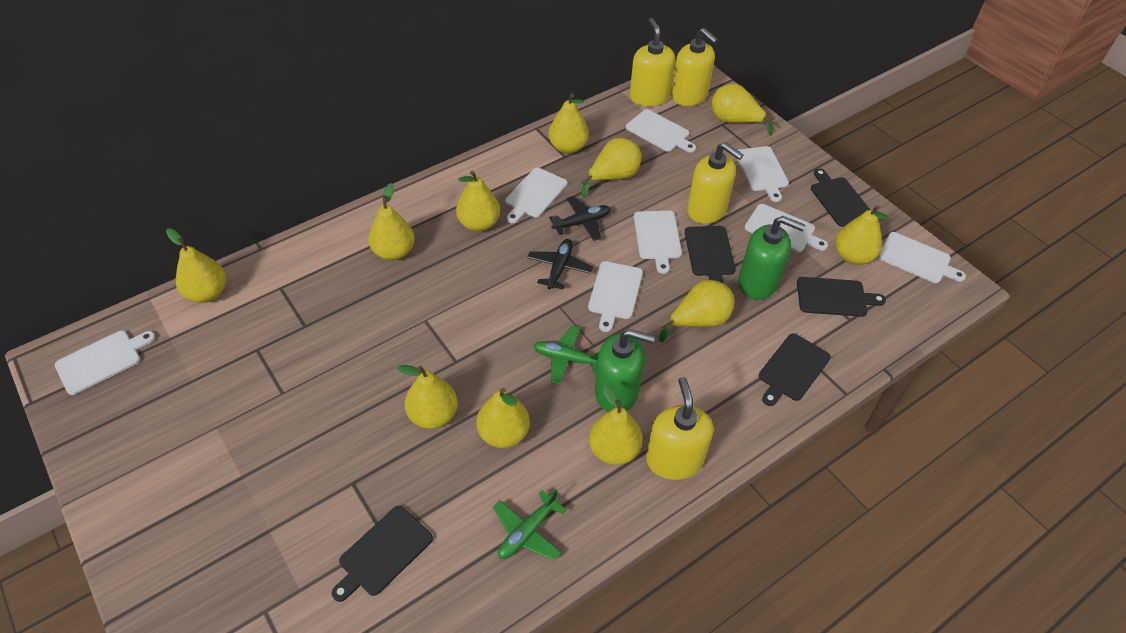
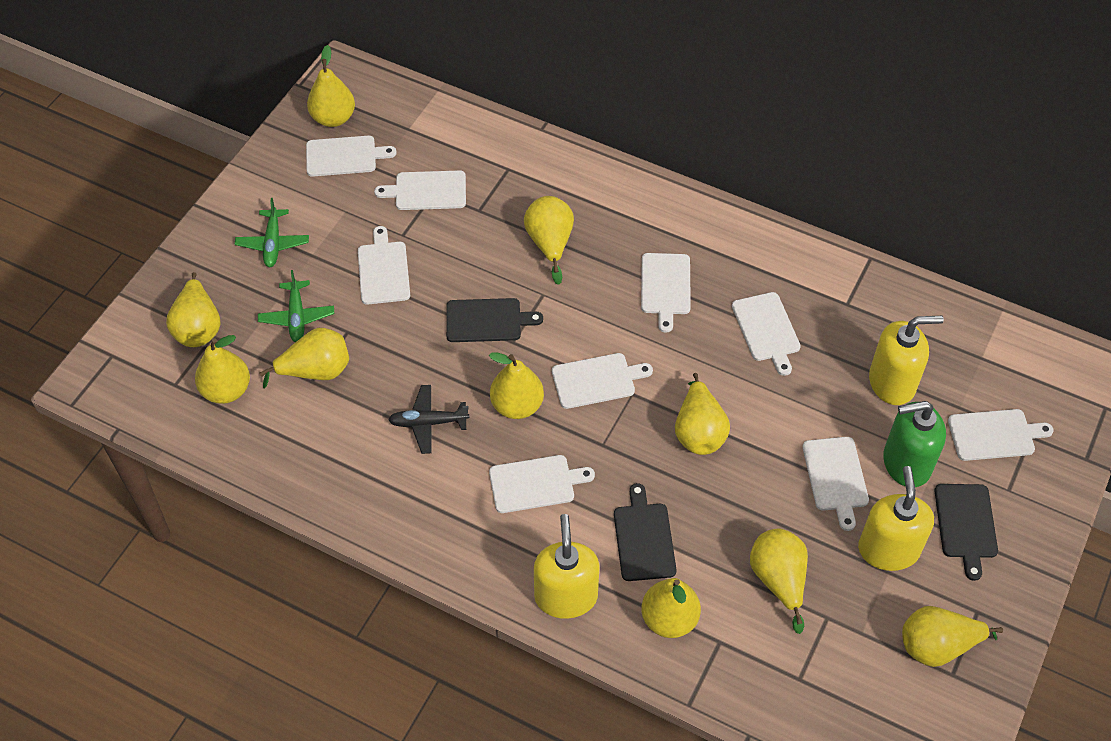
black cutting board: [332,506,433,602] [685,226,736,284] [759,333,831,406] [797,277,886,317] [811,169,870,227] = 5 -> [446,298,543,342] [614,483,677,581] [934,484,998,581] = 3
black plane: [527,239,593,289] [549,196,611,241] = 2 -> [388,385,469,454] = 1
green soap dispenser: [595,329,655,412] [738,216,805,300] = 2 -> [883,401,946,487] = 1
white cutting board: [55,331,155,395] [505,168,567,223] [588,261,643,332] [626,109,696,152] [634,211,682,274] [737,146,789,202] [745,204,828,252] [878,232,966,283] = 8 -> [306,136,397,177] [358,226,410,305] [374,170,466,210] [489,455,595,513] [552,353,653,409] [641,253,691,333] [732,292,801,376] [802,437,869,531] [948,409,1054,461] = 9
yellow pear: [166,228,227,303] [368,183,415,261] [397,365,458,429] [456,171,500,232] [476,388,530,448] [548,94,589,154] [581,138,641,197] [589,385,643,465] [659,280,735,342] [711,84,774,136] [835,205,889,265] = 11 -> [166,272,220,347] [195,335,250,404] [259,328,349,389] [307,45,355,127] [489,353,544,419] [524,196,574,285] [641,578,701,638] [675,373,730,455] [750,529,808,634] [902,606,1003,667] = 10
yellow soap dispenser: [630,18,675,107] [646,377,713,480] [671,28,718,106] [687,142,743,224] = 4 -> [534,514,600,619] [858,466,934,571] [869,316,944,405] = 3

